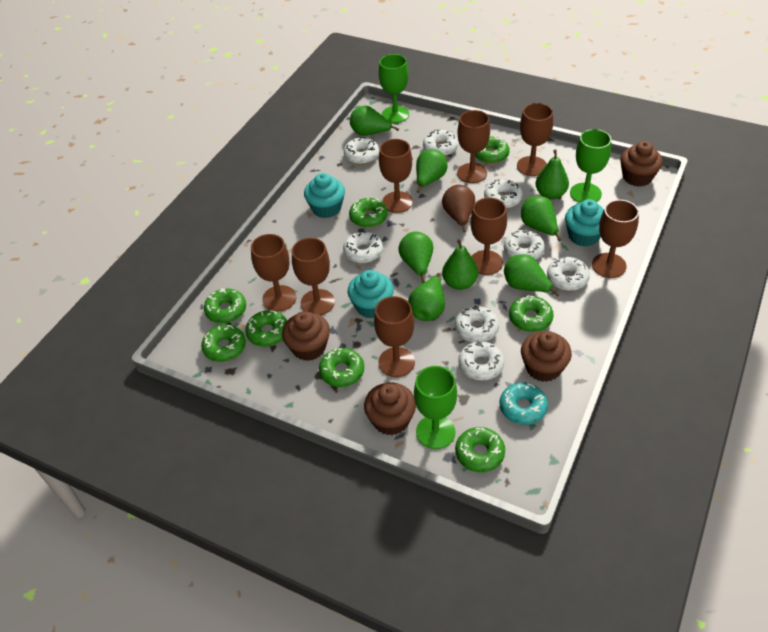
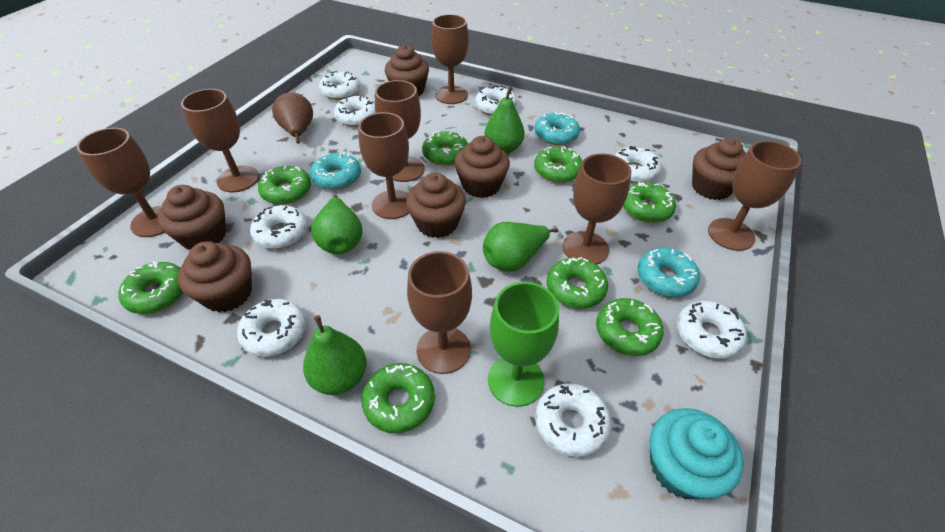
brown cupcake: [282,311,330,361] [364,382,416,435] [521,331,572,382] [620,141,663,187] = 4 -> [157,185,226,250] [178,241,252,312] [385,45,429,96] [406,172,466,238] [454,136,510,198] [692,138,746,200] = 6
green goblet: [379,54,409,123] [414,366,457,449] [570,129,612,203] = 3 -> [488,282,559,407] = 1
green pear: [350,105,399,136] [398,231,433,283] [408,273,445,321] [416,149,447,193] [442,239,478,290] [504,254,560,297] [521,196,561,241] [535,149,569,200] = 8 -> [303,315,367,395] [311,195,363,254] [483,222,558,272] [485,87,525,154] = 4
turquoise cupcake: [304,173,345,218] [348,270,394,319] [565,199,604,247] = 3 -> [650,408,744,499] = 1
turquoise donut: [499,382,548,425] = 1 -> [310,152,361,190] [535,112,580,145] [638,248,700,297] = 3

